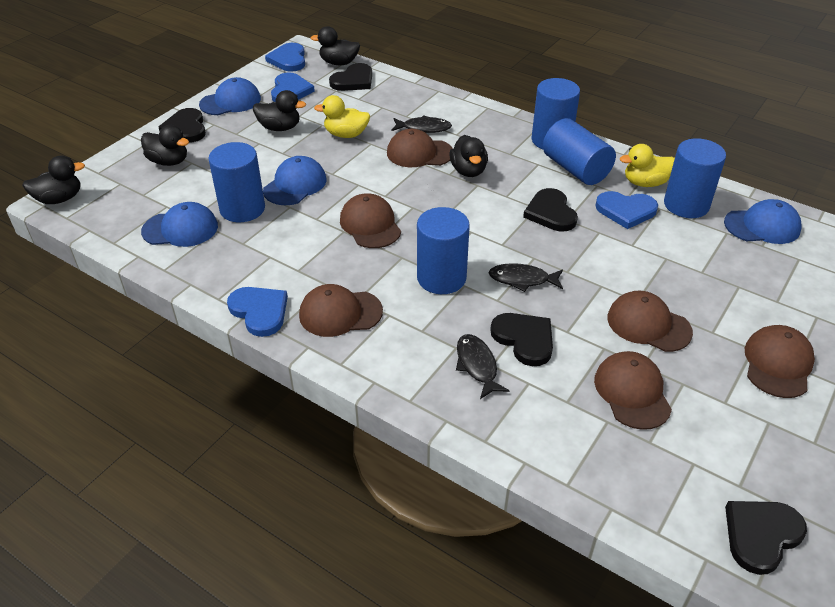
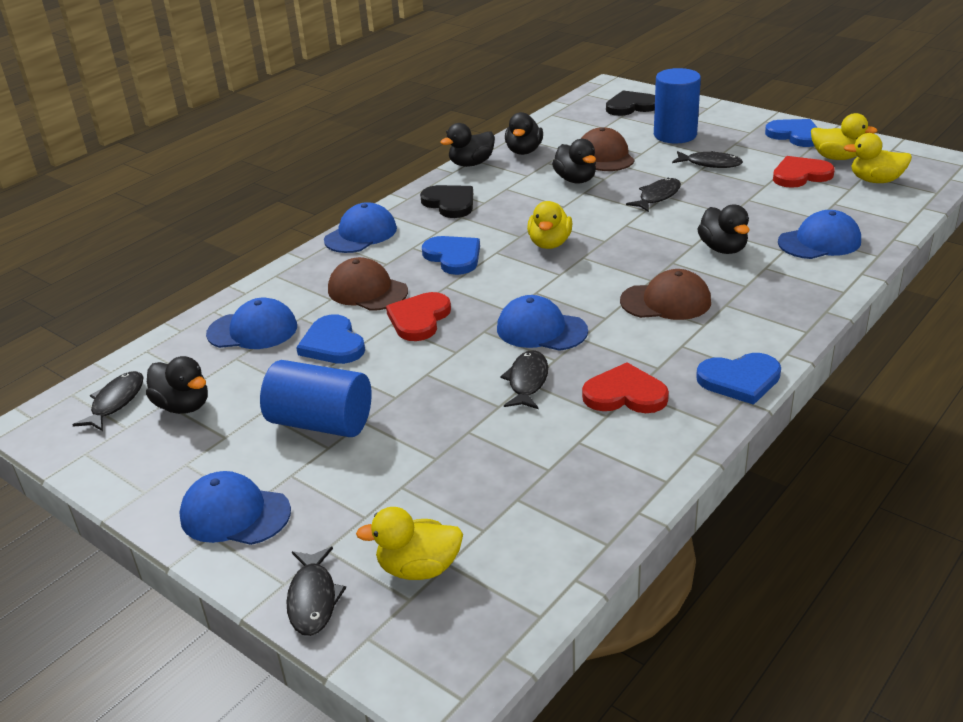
black fish: [392,115,452,133] [456,334,510,399] [488,263,563,292] = 3 -> [73,371,143,431] [286,547,346,636] [500,350,548,409] [626,178,681,212] [672,151,743,168] = 5
black heart: [159,108,206,143] [329,63,372,91] [490,313,553,366] [523,188,578,231] [725,501,807,575] = 5 -> [420,185,473,218] [606,90,655,116] = 2
blue cap: [141,202,218,247] [199,77,261,115] [263,156,326,205] [724,199,802,244] = 4 -> [179,471,291,545] [206,298,297,349] [324,202,397,253] [497,295,588,351] [778,210,861,259] = 5
blue cylinder: [208,142,265,222] [417,207,470,294] [531,78,580,149] [543,118,616,185] [664,138,726,218] = 5 -> [260,360,372,437] [654,68,701,143] = 2
brown cap: [299,284,383,337] [340,193,401,248] [387,129,453,167] [594,351,672,430] [607,291,693,352] [745,325,815,398] = 6 -> [328,257,408,311] [581,127,635,171] [620,269,711,320] = 3
red heart: none = 0 -> [386,292,451,341] [582,362,669,413] [773,156,835,188] = 3
yellow duck: [314,95,370,138] [620,144,675,187] = 2 -> [356,507,463,580] [527,201,572,249] [811,113,878,160] [844,133,912,183] = 4

